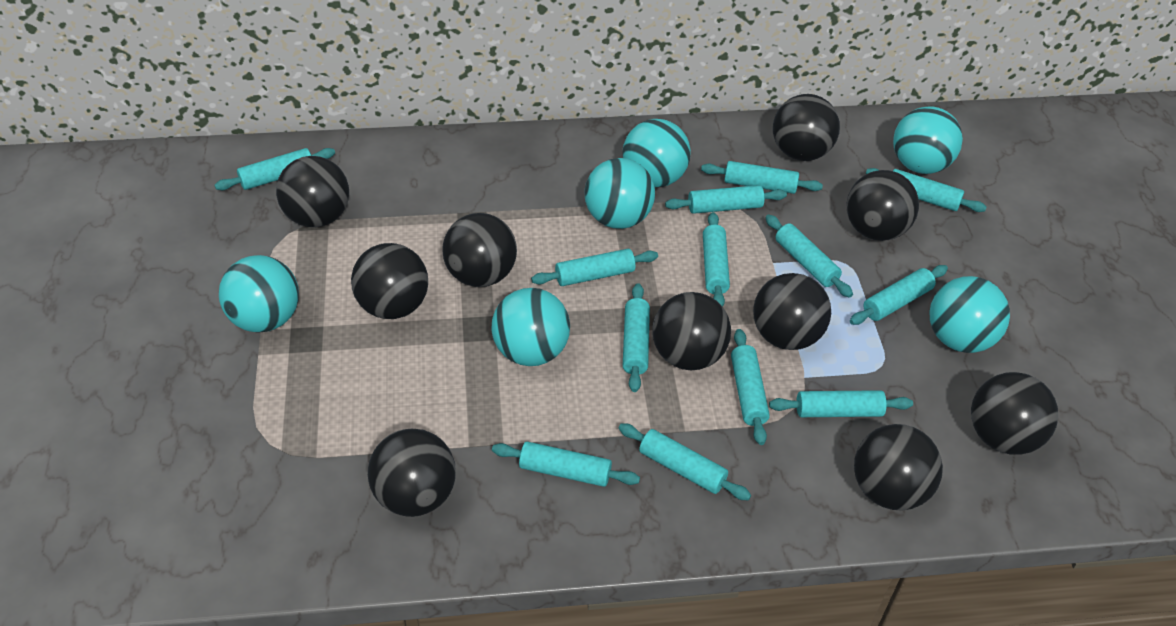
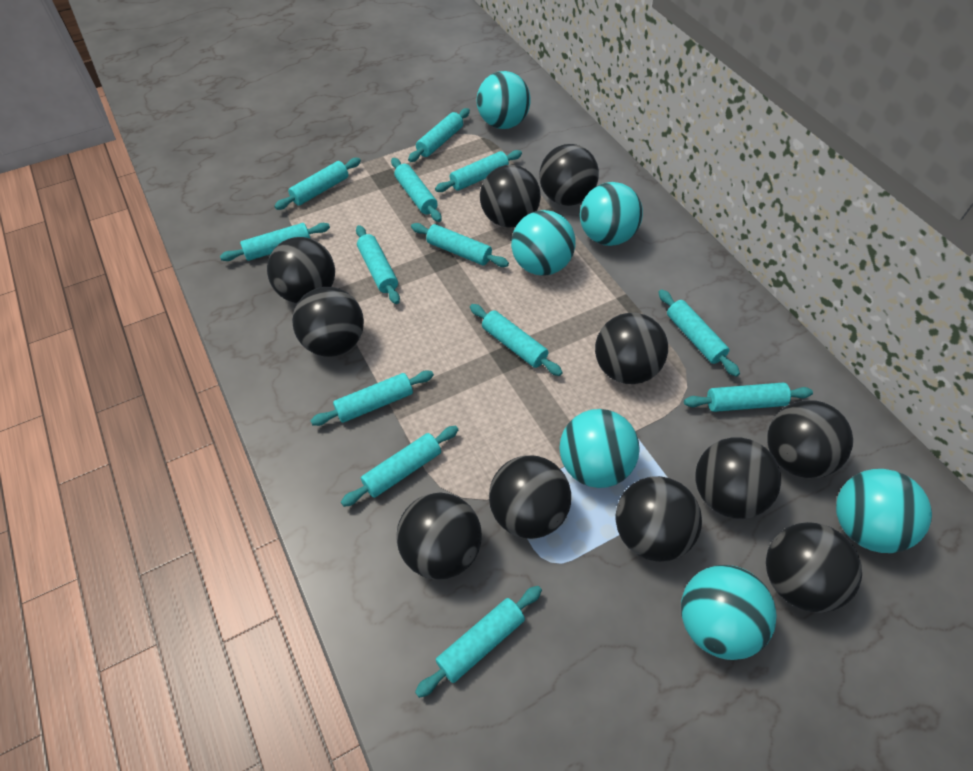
black ball: [276,156,349,227] [351,243,428,319] [368,429,456,517] [442,213,517,287] [653,292,731,370] [753,273,831,350] [773,94,840,161] [846,170,919,241] [854,424,943,511] [971,372,1058,455] = 10 -> [267,237,335,303] [292,287,364,357] [396,493,482,579] [480,165,541,228] [489,455,571,539] [539,144,599,206] [595,313,668,384] [615,476,702,562] [695,438,781,519] [766,522,862,613] [767,400,853,479] = 11

